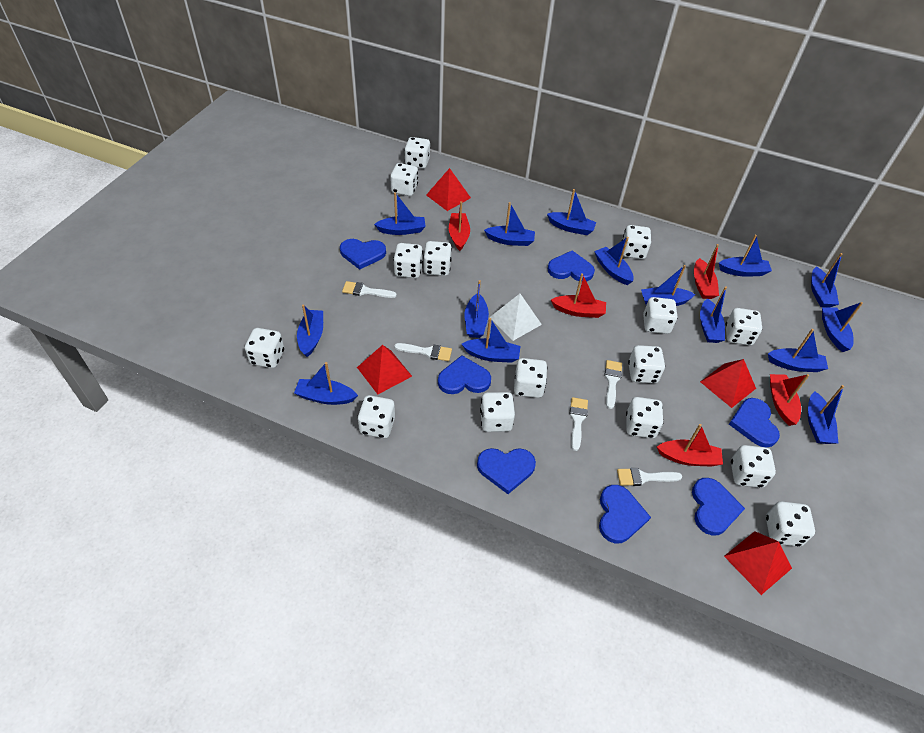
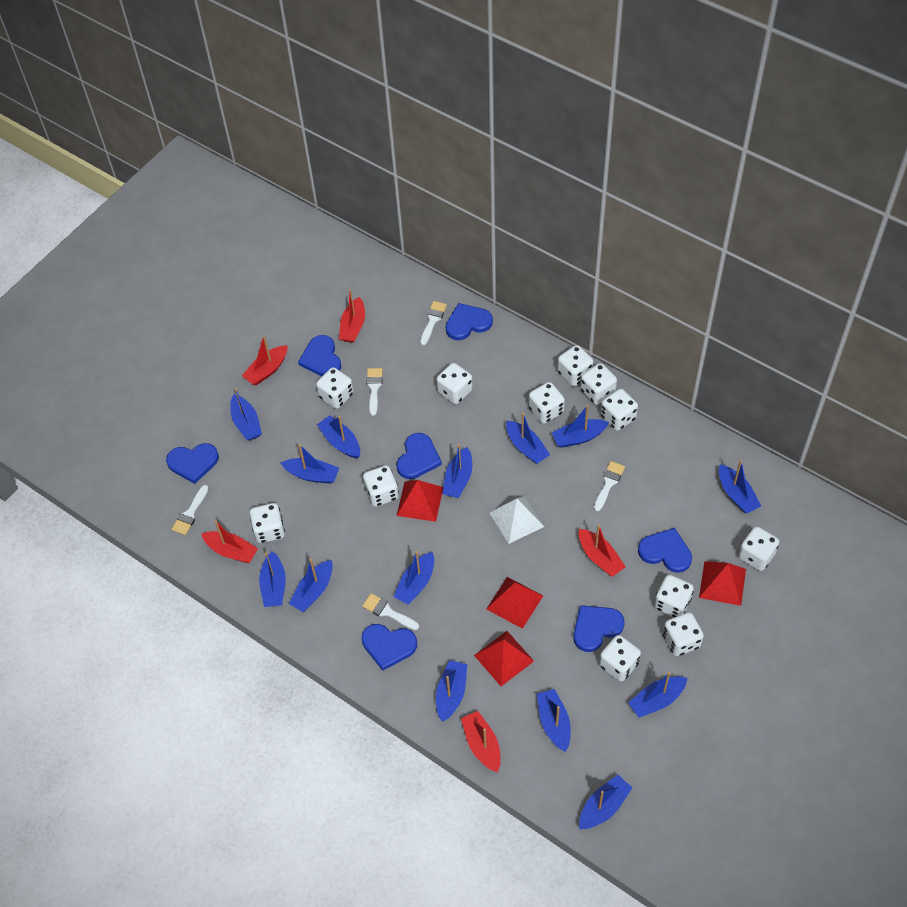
blue boat: [294,362,358,405] [297,304,323,357] [374,192,426,235] [462,318,521,363] [465,280,489,338] [484,202,535,246] [547,189,596,235] [594,237,634,285] [641,265,696,306] [700,286,727,343] [719,235,772,277] [768,329,828,372] [808,385,844,444] [811,253,842,307] [822,302,863,352] = 15 -> [230,388,262,441] [259,551,286,607] [281,444,339,484] [289,559,333,612] [317,415,360,458] [394,551,434,605] [436,660,467,722] [443,444,472,498] [506,413,550,464] [537,689,571,752] [552,405,609,448] [579,775,632,829] [628,672,687,718] [719,460,761,513] = 14
white dice: [245,328,284,368] [357,395,395,438] [390,163,418,196] [393,243,423,278] [404,137,430,168] [423,241,452,276] [480,392,515,432] [514,358,547,398] [622,225,651,259] [626,397,664,439] [628,345,665,383] [643,297,678,334] [725,308,762,345] [731,445,776,488] [766,501,815,547] = 15 -> [249,503,285,543] [316,367,354,409] [363,465,399,507] [436,363,473,404] [529,382,565,424] [557,345,594,386] [580,363,617,405] [599,635,641,682] [600,389,638,431] [654,575,694,617] [663,612,704,656] [738,526,779,571] = 12

